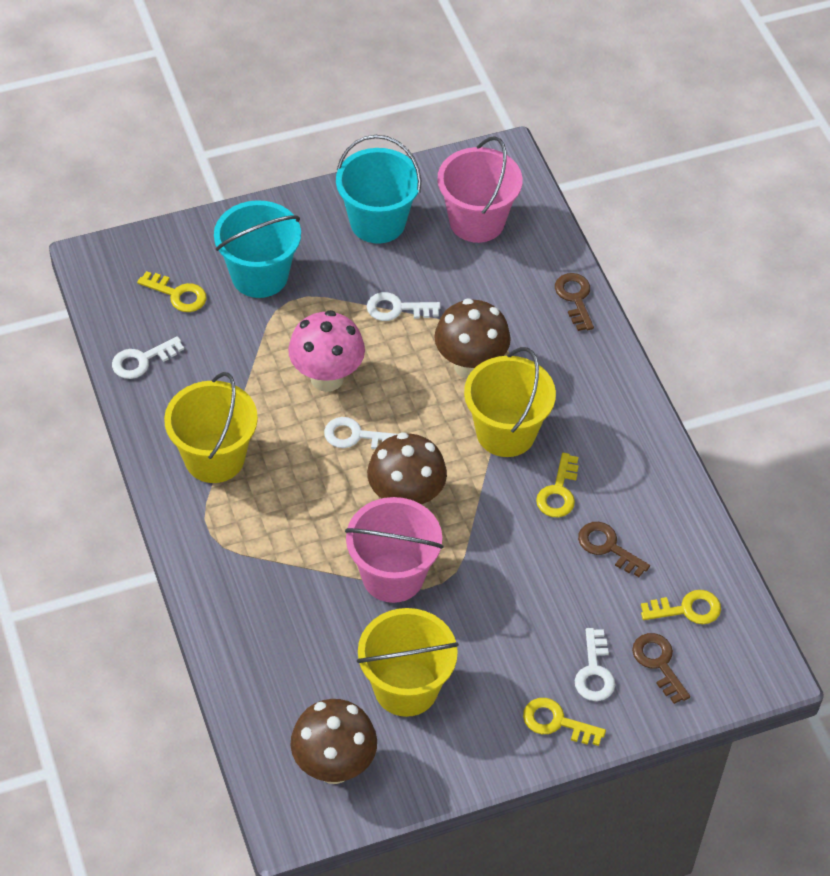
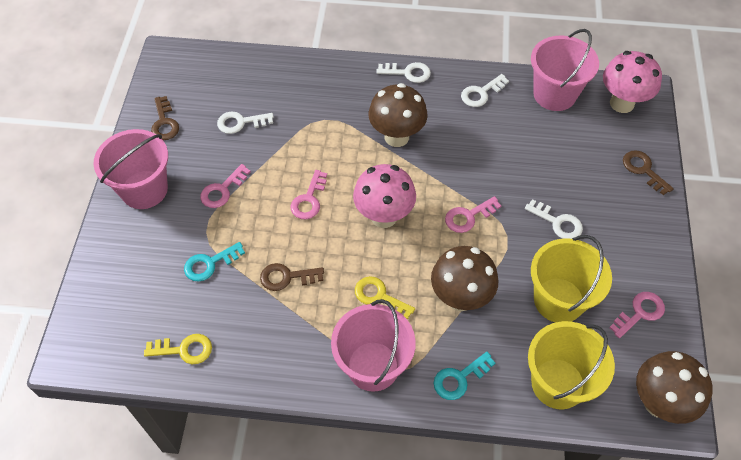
pink bucket: [345,497,444,603] [437,136,523,243] = 2 -> [93,129,168,209] [331,299,416,392] [531,29,599,111] = 3
pink key: none = 0 -> [200,164,251,208] [291,170,327,219] [445,196,501,233] [609,292,665,338] = 4
pink mushroom: [288,310,365,392] = 1 -> [353,164,416,228] [603,51,662,113] = 2
turquoise bucket: [214,200,301,298] [336,135,421,244] = 2 -> none = 0
turquoise key: none = 0 -> [184,242,245,281] [434,352,495,400] = 2
yellow bucket: [164,372,258,483] [357,608,459,717] [464,347,556,457] = 3 -> [528,321,615,409] [531,235,612,322] = 2
yellow key: [137,271,207,312] [523,698,606,746] [536,453,579,517] [641,590,721,624] = 4 -> [144,334,212,364] [355,276,415,320] = 2

